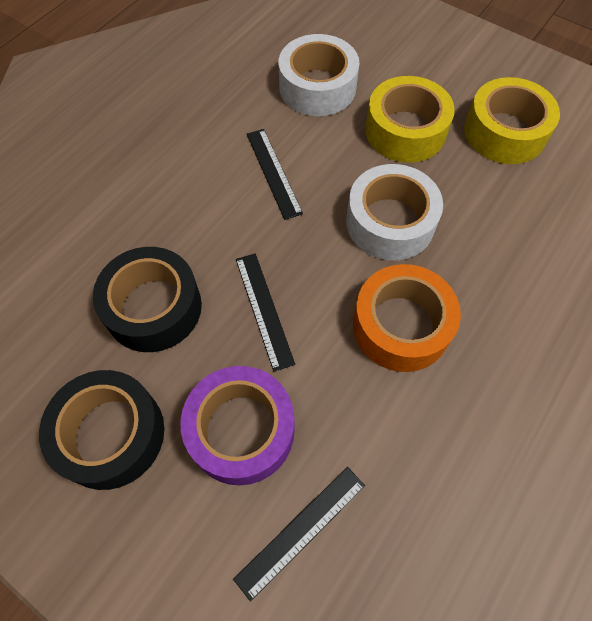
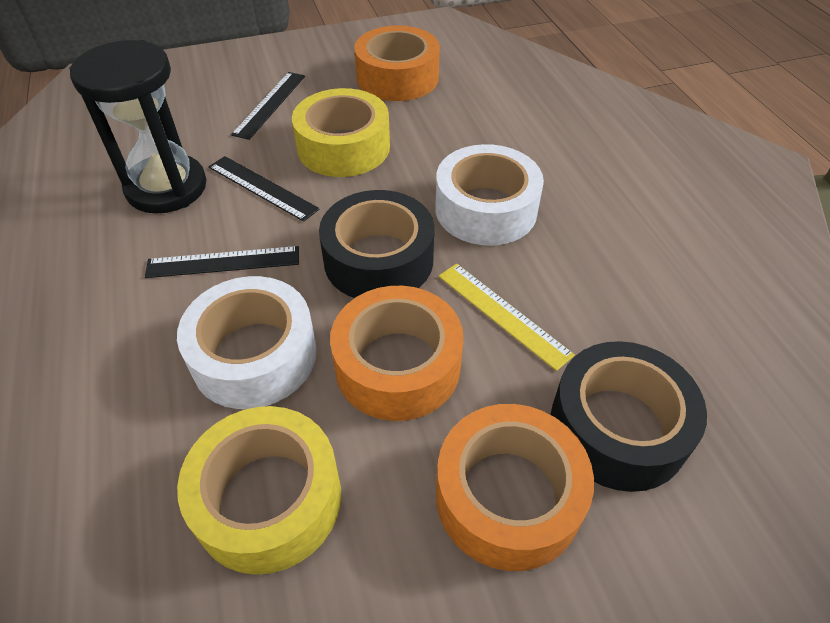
black hourglass: none = 0 -> [69,40,207,214] = 1
orange tape: [353,264,461,372] = 1 -> [330,286,464,421] [354,25,440,101] [436,404,594,571] = 3
purple tape: [180,366,295,485] = 1 -> none = 0
yellow ruler: none = 0 -> [438,263,575,371] = 1

